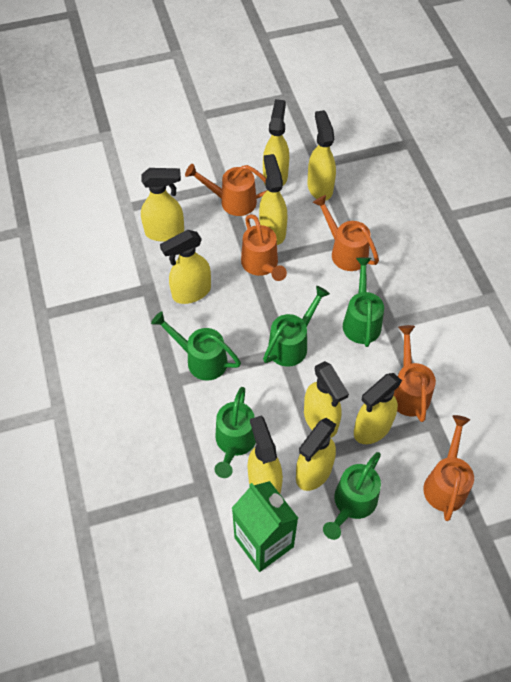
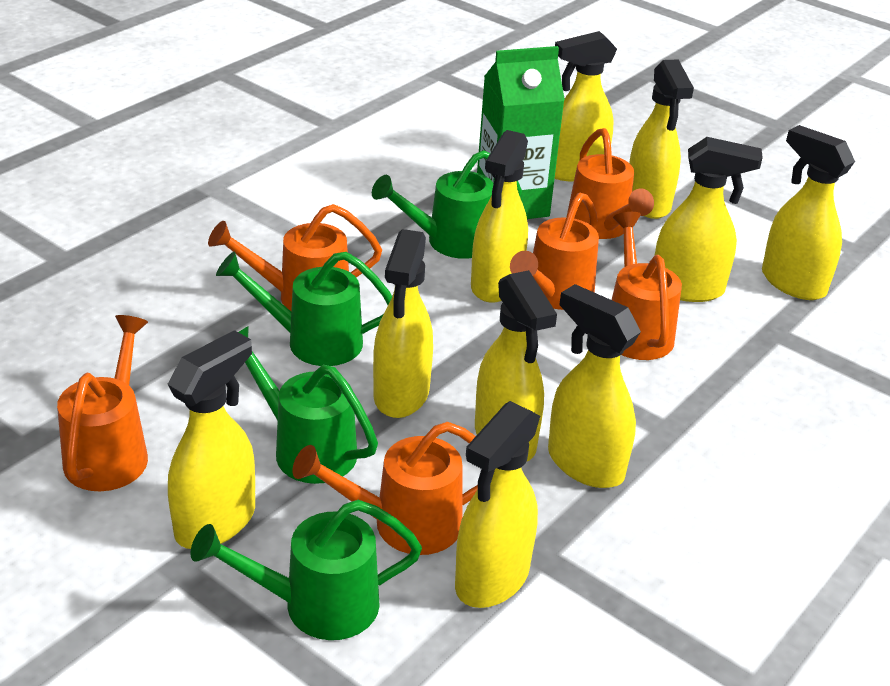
green watering can: [151,311,241,381] [215,387,256,478] [263,286,330,367] [323,452,381,540] [343,258,384,347] = 5 -> [190,500,422,640] [216,251,392,366] [239,326,378,484] [372,150,522,259] = 4
orange watering can: [185,164,267,216] [241,214,287,281] [313,195,379,271] [394,325,436,422] [424,415,474,521] = 5 -> [57,315,148,491] [208,204,382,311] [292,422,478,555] [510,193,599,310] [567,128,654,239] [612,212,682,360] = 6
yellow spray bottle: [141,168,184,242] [160,230,211,304] [248,416,283,494] [259,154,287,245] [263,99,289,186] [296,418,336,491] [304,361,349,438] [308,110,336,201] [354,373,402,444] = 9 -> [168,330,255,549] [373,229,433,418] [455,401,540,608] [471,130,528,303] [475,270,557,461] [548,284,641,488] [555,31,617,182] [629,59,694,219] [655,137,763,302] [762,125,855,300] = 10

